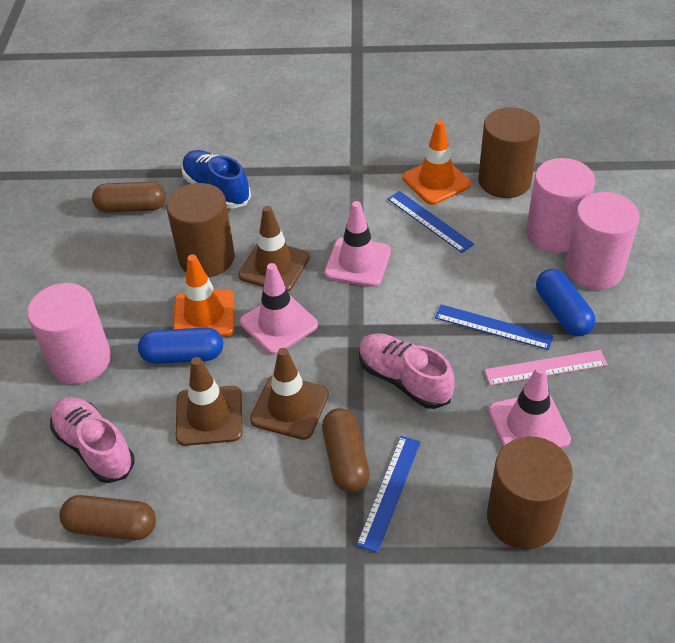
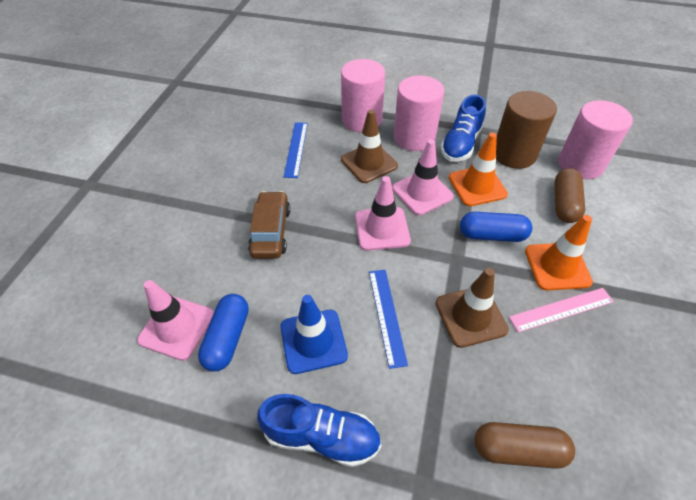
blue ruler: [356,436,421,553] [388,191,474,253] [435,304,554,350] = 3 -> [284,122,308,178] [369,270,408,369] = 2
blue shoe: [182,150,251,209] = 1 -> [257,394,381,467] [440,95,486,162] = 2
blue traffic cone: none = 0 -> [280,295,348,374] = 1
brown capsule: [59,495,156,540] [92,182,166,213] [322,408,370,493] = 3 -> [474,422,575,469] [554,168,585,223] = 2
brown car: none = 0 -> [248,191,291,259] = 1
brown cylinder: [166,183,235,277] [478,107,540,198] [487,436,573,550] = 3 -> [496,91,557,169] = 1
brown traffic cone: [175,357,243,446] [238,206,310,291] [250,348,329,440] = 3 -> [341,109,398,183] [435,268,509,348] = 2
pink shoe: [50,397,134,483] [359,333,455,409] = 2 -> none = 0

